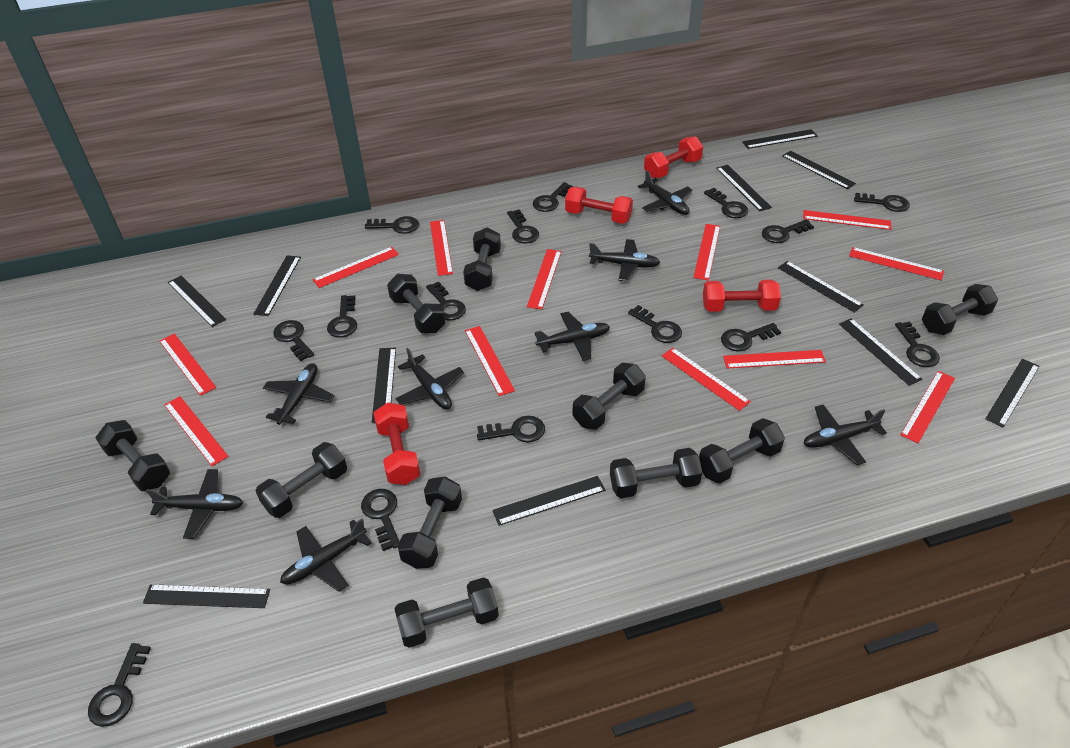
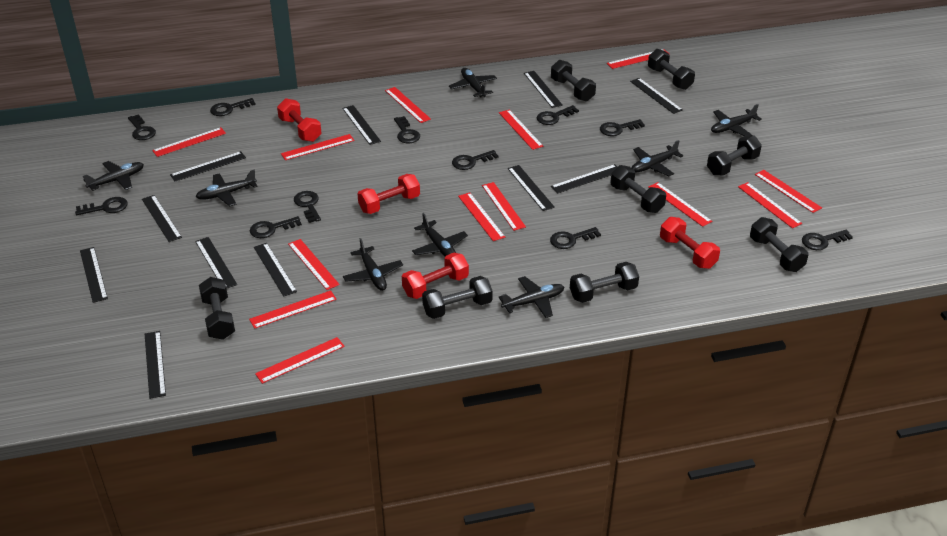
black dumbbell: [96,420,170,491] [256,442,347,518] [387,274,445,333] [394,577,499,648] [398,477,462,569] [463,227,501,291] [573,363,646,430] [610,448,702,498] [699,418,785,484] [922,284,998,335] = 10 -> [199,277,235,340] [422,276,493,319] [551,60,596,102] [570,262,639,303] [610,165,666,213] [648,49,695,90] [707,136,762,175] [750,217,808,272] = 8
black key: [88,643,151,727] [273,320,314,361] [327,295,357,338] [361,489,399,551] [365,216,419,234] [426,282,466,321] [477,416,545,443] [507,209,539,244] [533,182,574,212] [628,305,682,343] [704,188,748,218] [721,323,781,352] [762,219,814,243] [854,193,910,212] [895,322,940,367] = 15 -> [75,197,128,215] [128,114,156,140] [210,98,256,116] [250,216,302,238] [294,191,321,223] [394,116,420,143] [452,150,499,170] [537,105,579,125] [550,227,601,249] [600,119,645,136] [802,230,853,250] = 11
red ruler: [159,334,216,396] [164,396,229,466] [312,247,399,288] [430,220,453,276] [465,326,515,396] [527,249,562,309] [662,348,751,411] [693,224,720,281] [723,350,826,368] [803,210,891,230] [849,247,944,280] [900,371,955,443] = 12 -> [152,127,226,157] [249,290,337,329] [255,337,345,384] [281,134,355,160] [288,239,340,290] [385,87,431,123] [458,192,505,241] [482,182,526,231] [499,110,543,150] [607,49,669,69] [648,182,712,227] [738,182,802,228] [755,170,822,213] = 13

